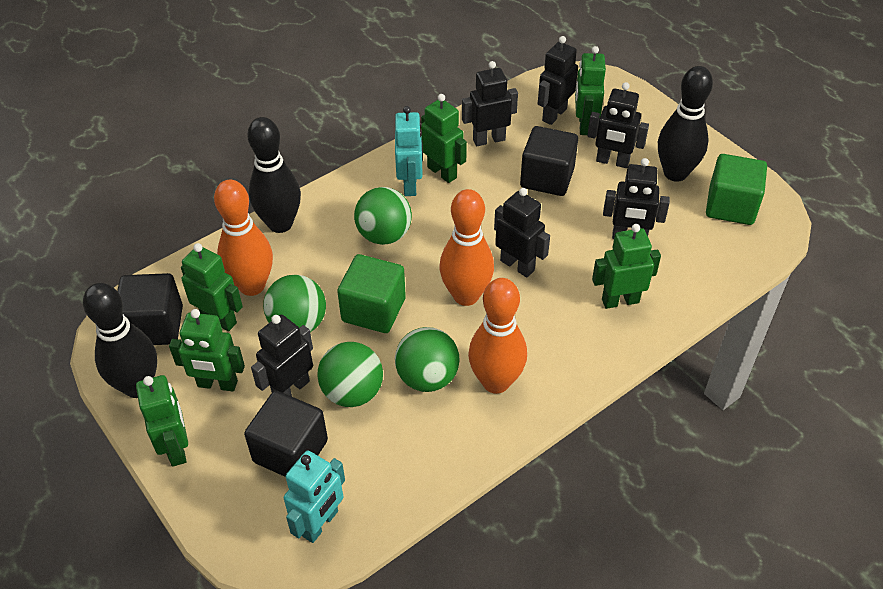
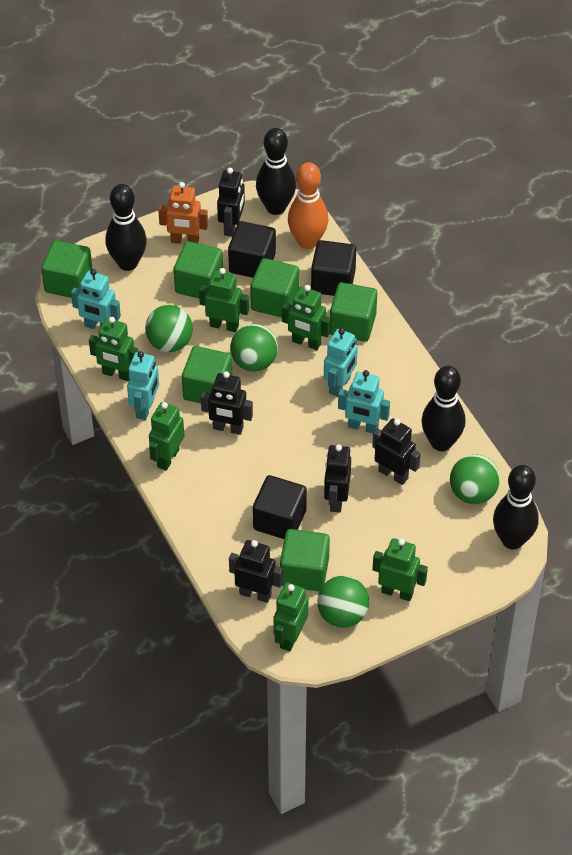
black bowling pin: [83,283,157,398] [247,117,301,233] [658,66,713,182] = 3 -> [105,184,147,271] [256,128,296,215] [421,366,466,451] [493,465,539,550] = 4
black robot: [251,314,313,396] [462,61,518,146] [494,188,550,277] [538,36,578,125] [587,82,649,168] [603,158,670,239] = 6 -> [201,371,253,435] [217,168,245,237] [229,540,283,603] [324,444,351,512] [372,419,421,485] = 5
green cube: [337,254,406,333] [706,154,767,225] = 2 -> [41,240,92,298] [174,241,223,298] [182,346,232,403] [250,258,299,317] [280,529,330,591] [330,282,377,342] = 6
orange bowling pin: [214,180,273,296] [440,189,494,306] [468,278,527,394] = 3 -> [288,162,328,249] = 1
orange robot: none = 0 -> [158,182,208,244] = 1
turquoise robot: [284,451,345,543] [395,106,423,196] = 2 -> [71,269,121,329] [127,351,159,420] [324,328,358,397] [338,370,390,433] = 4

